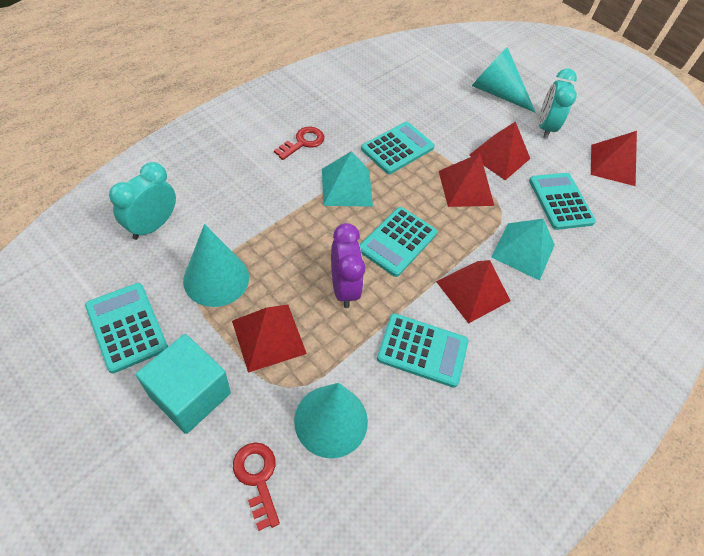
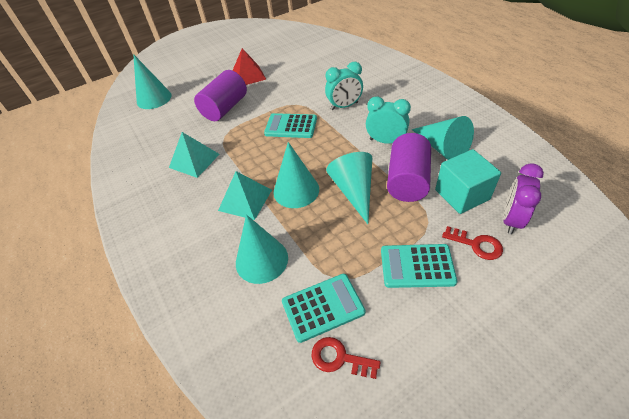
purple cylinder: none = 0 -> [194,70,247,121] [387,133,431,202] = 2
red pyramid: [232,305,307,373] [436,260,511,324] [439,153,494,207] [469,121,530,180] [591,131,637,186] = 5 -> [232,48,266,85] = 1
turquoise calculator: [85,283,168,373] [360,207,437,277] [361,122,435,174] [377,313,468,388] [529,173,596,230] = 5 -> [264,113,317,138] [282,274,365,343] [381,244,457,288] = 3
turquoise cone: [183,224,249,307] [294,383,368,458] [472,47,536,113] = 3 -> [133,54,172,109] [236,214,288,284] [274,142,319,208] [326,152,372,224] [412,116,474,160] = 5

